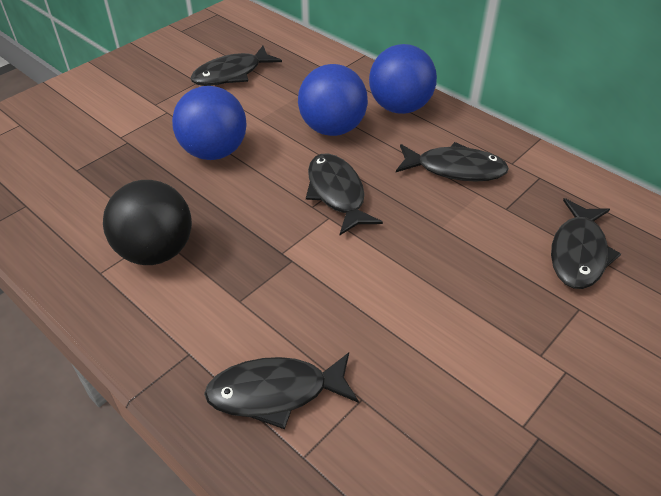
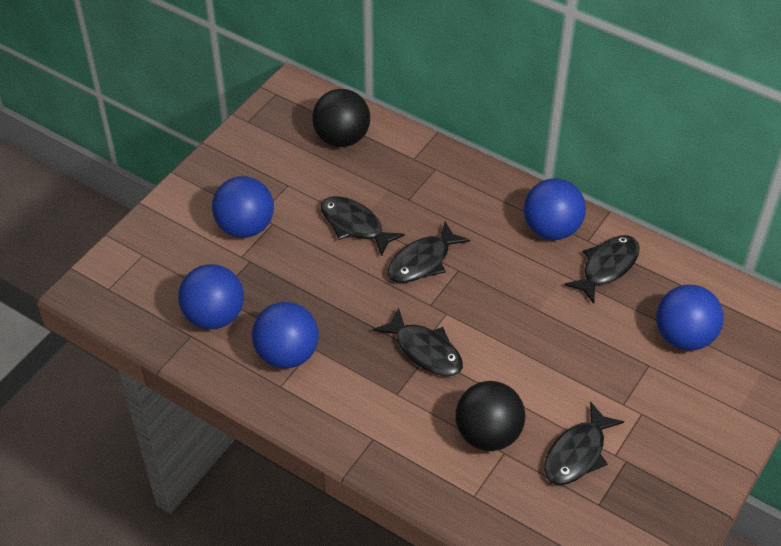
black ball: [103,180,192,265] = 1 -> [312,89,370,147] [455,381,526,451] = 2
blue ball: [172,86,247,160] [298,64,368,136] [369,44,437,114] = 3 -> [178,264,244,329] [212,176,274,238] [252,302,319,368] [524,178,586,240] [656,285,724,350] = 5

